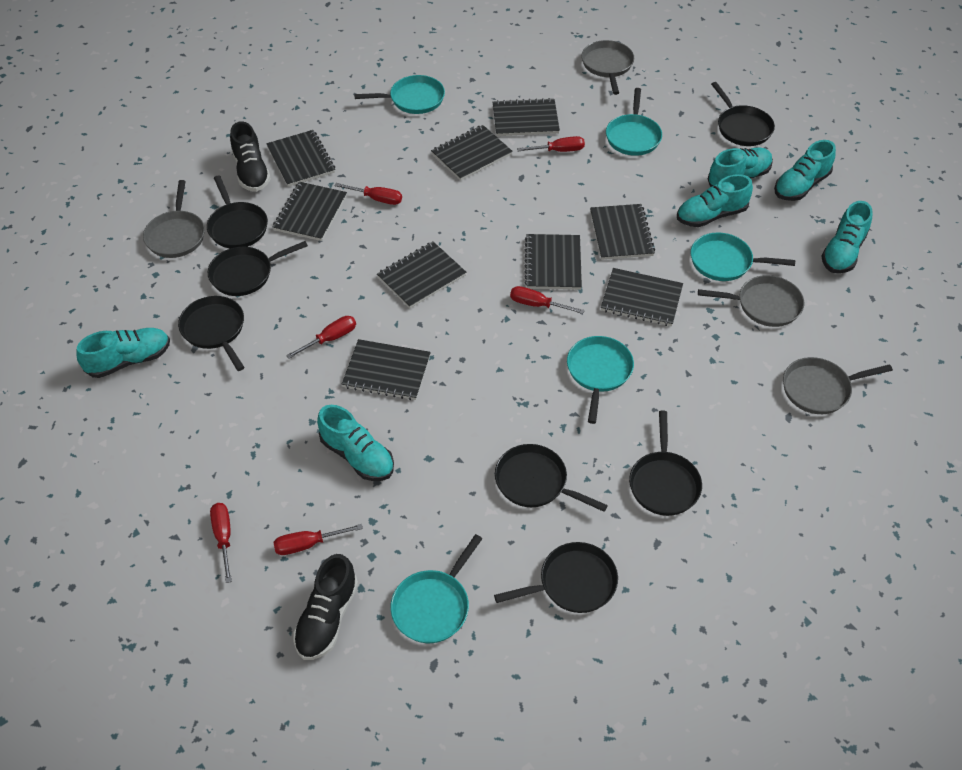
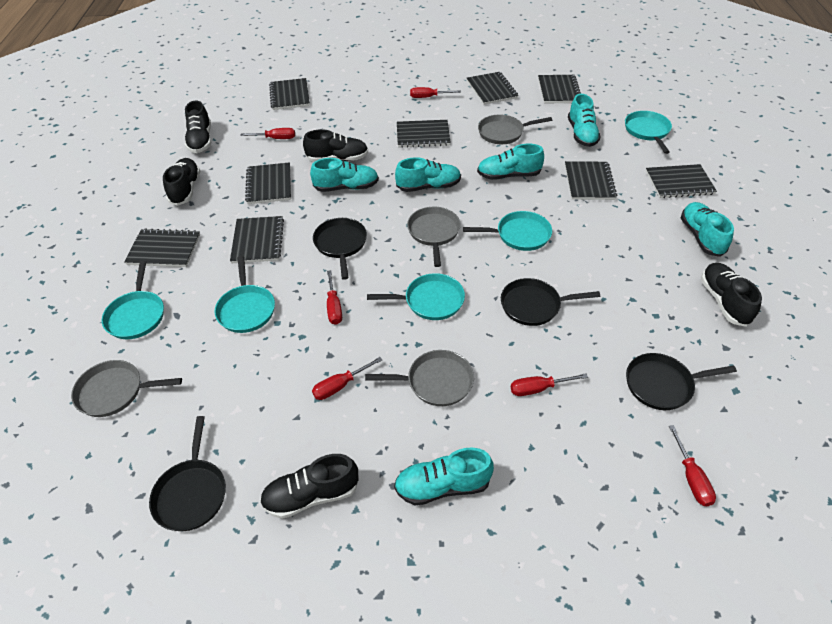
black pan: [178,296,245,371] [207,175,268,248] [208,241,308,296] [494,542,618,613] [495,444,608,512] [629,411,702,516] [711,82,775,146] = 7 -> [149,416,226,531] [313,218,367,280] [501,278,600,326] [626,353,737,410] = 4
black shoe: [230,121,271,192] [293,554,358,660] = 2 -> [163,158,201,206] [185,101,211,153] [260,454,359,519] [303,129,368,162] [701,263,762,327] = 5

